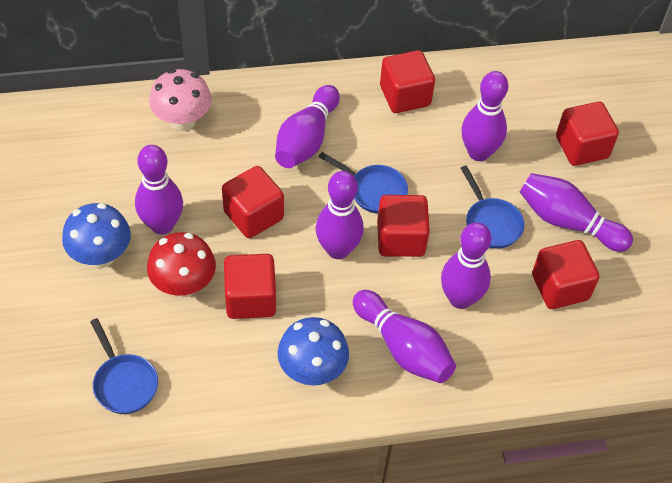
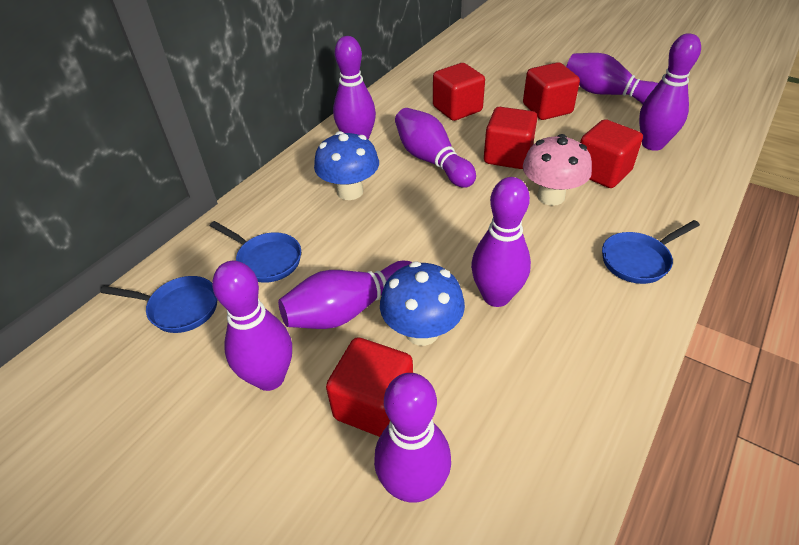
purple bowling pin: [135,145,183,235] [275,85,340,168] [316,171,364,259] [353,290,456,383] [441,222,491,309] [461,71,508,161] [520,173,633,252] = 7 -> [212,261,292,391] [278,261,412,329] [333,36,376,140] [374,373,451,503] [395,108,476,188] [471,177,531,307] [566,53,658,104] [639,33,701,151] = 8
red cube: [222,166,284,238] [224,254,276,319] [377,195,430,257] [380,50,435,113] [532,240,600,309] [556,102,619,166] = 6 -> [326,337,413,437] [433,63,485,121] [484,107,537,169] [523,62,580,120] [580,119,643,188] = 5
red mushroom: [147,232,216,298] = 1 -> none = 0

